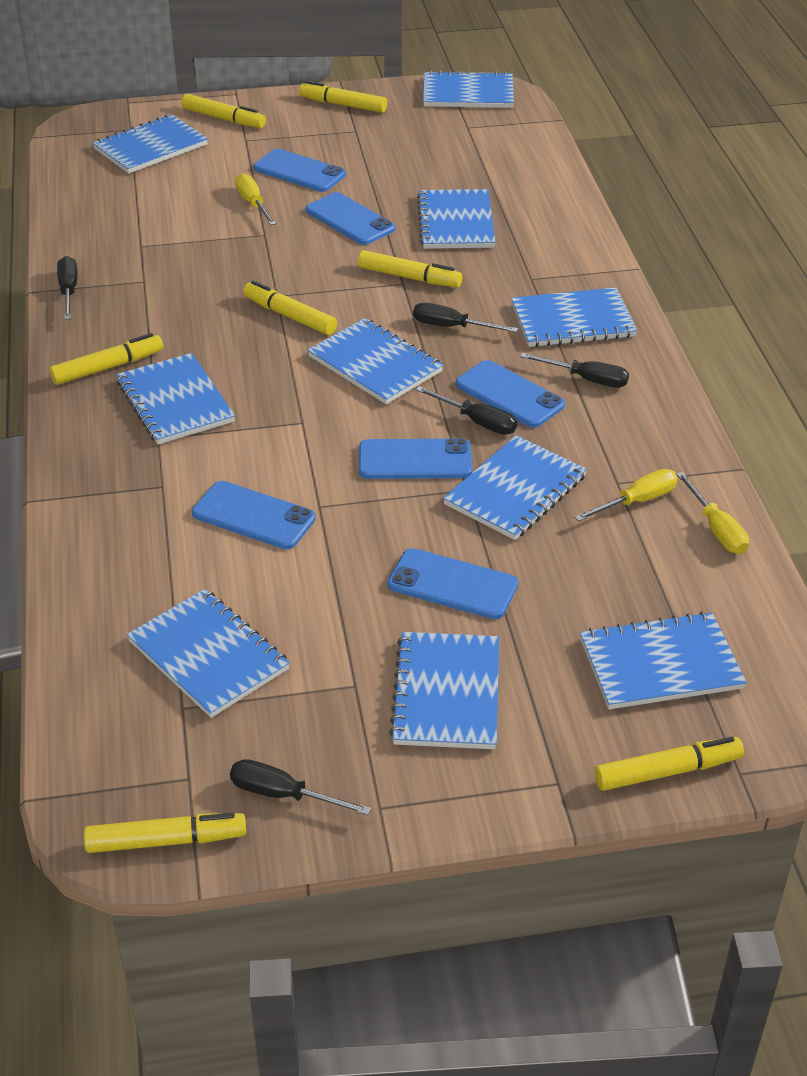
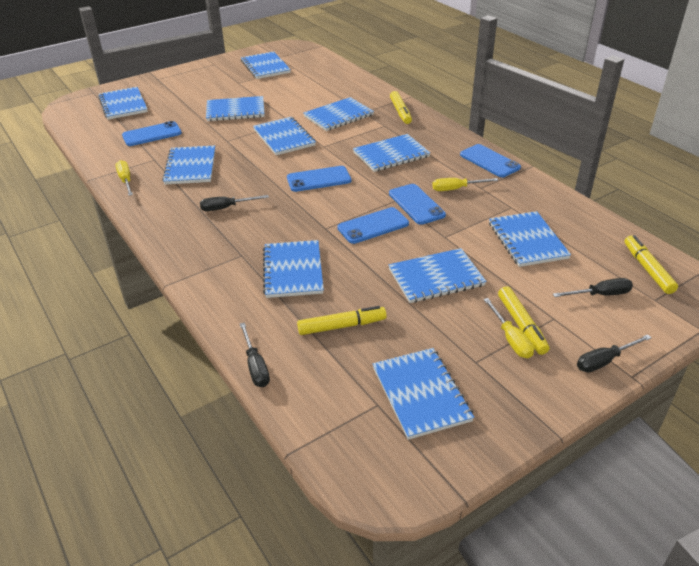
black screwdriver: [57,256,77,320] [230,759,371,815] [413,303,518,332] [416,386,517,435] [520,353,629,388] = 5 -> [200,195,269,211] [240,323,270,387] [553,278,633,297] [577,334,652,372] = 4
blue notebook: [93,114,208,174] [116,353,235,444] [127,589,290,718] [308,318,444,404] [389,632,499,749] [417,189,495,249] [423,70,514,108] [443,435,587,540] [511,288,637,347] [580,611,747,709] = 10 -> [98,87,148,120] [162,145,215,185] [206,96,265,121] [241,52,291,79] [253,117,316,155] [263,240,324,298] [304,97,374,131] [353,134,430,172] [373,348,474,440] [389,248,486,303] [489,211,571,267] = 11
blue phone: [192,481,316,549] [254,149,346,192] [306,192,395,245] [359,438,472,479] [387,548,518,619] [456,360,565,428] = 6 -> [122,121,182,146] [287,166,351,192] [337,207,409,244] [389,184,446,225] [460,144,521,177] = 5
yellow marker: [50,333,163,385] [84,813,246,853] [181,94,266,128] [243,280,337,335] [299,81,387,113] [358,250,462,288] [594,737,744,791] = 7 -> [297,306,387,335] [390,91,412,124] [498,286,549,355] [624,235,678,294] = 4

